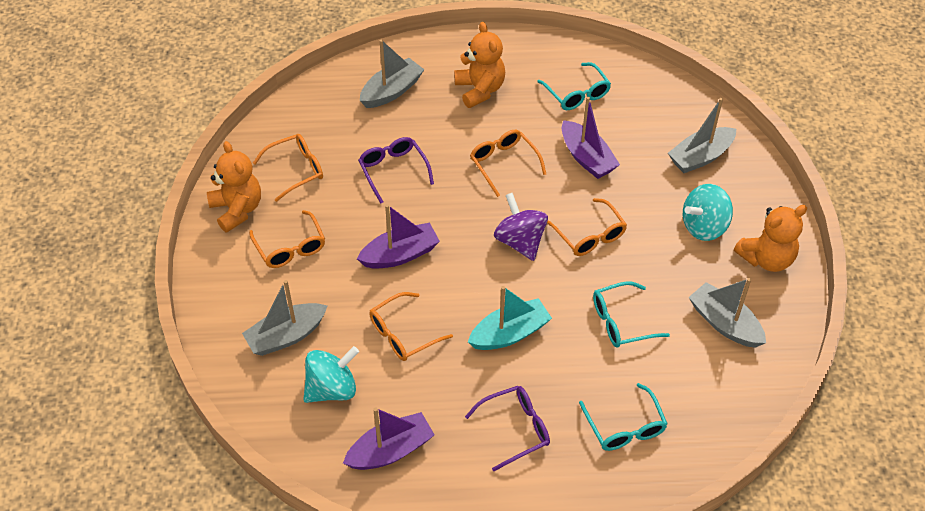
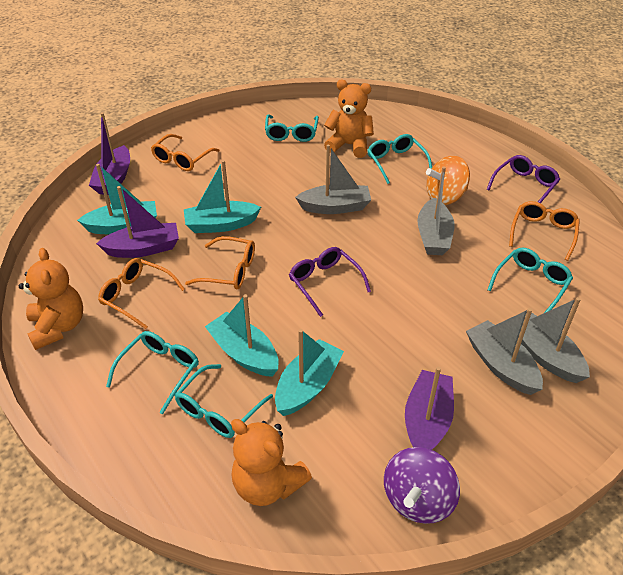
orange glasses: [249,210,325,268] [253,134,323,202] [369,292,453,361] [470,130,546,197] [547,198,627,256] = 5 -> [98,258,185,329] [151,134,220,171] [185,236,255,290] [509,201,580,261] = 4
orange spinning top: none = 0 -> [426,156,470,205] = 1
turquoise boat: [468,286,552,350] = 1 -> [77,164,157,234] [184,160,261,233] [205,294,279,377] [275,329,344,416] = 4
turquoise glasses: [537,62,611,110] [579,383,668,451] [593,281,670,347] = 3 -> [106,331,199,414] [175,364,273,438] [265,114,319,142] [367,134,432,184] [487,248,573,313] = 5
turquoise spinning top: [303,346,359,403] [683,184,733,241] = 2 -> none = 0

